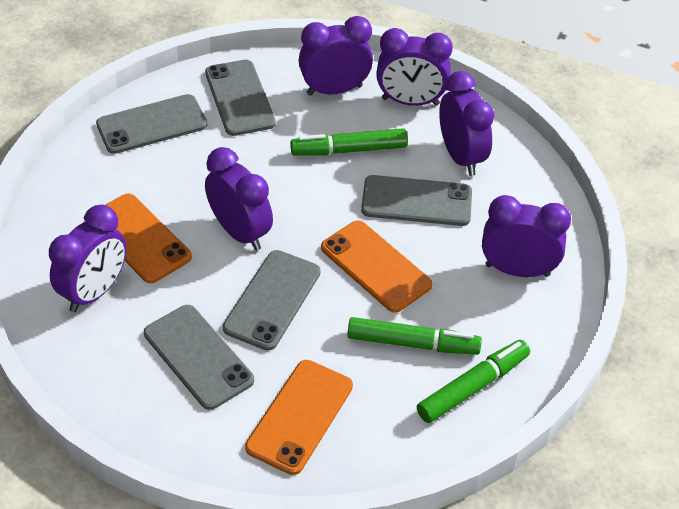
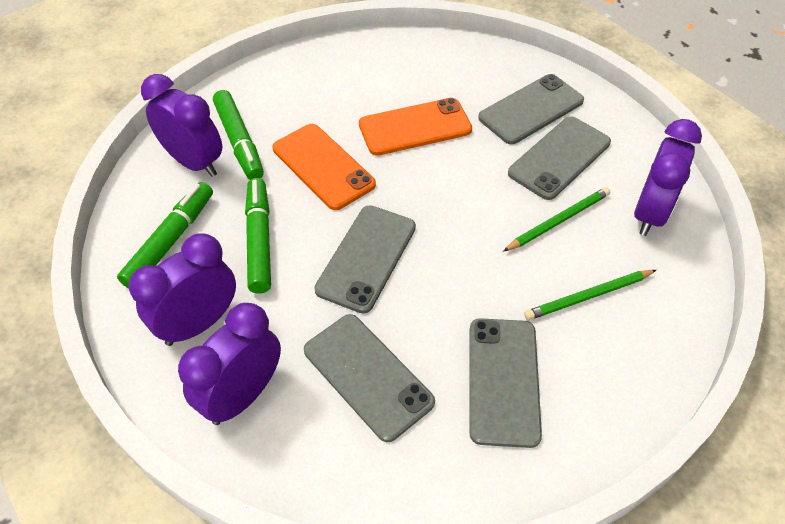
green pencil: none = 0 -> [503,187,610,251] [524,270,656,320] = 2
orange phone: [105,194,192,283] [245,360,353,475] [321,220,432,313] = 3 -> [272,124,376,210] [359,98,472,156] = 2
purple clock: [49,205,127,312] [205,147,273,251] [298,16,373,96] [376,28,453,106] [439,71,494,176] [482,195,571,277] = 6 -> [129,233,236,346] [141,74,222,177] [178,303,281,425] [634,119,702,236] = 4

